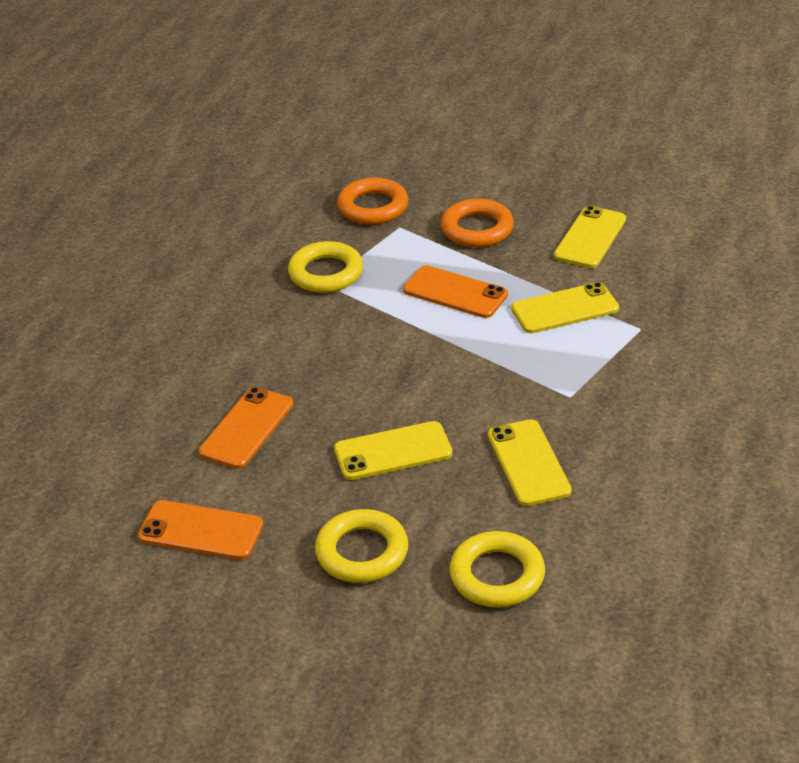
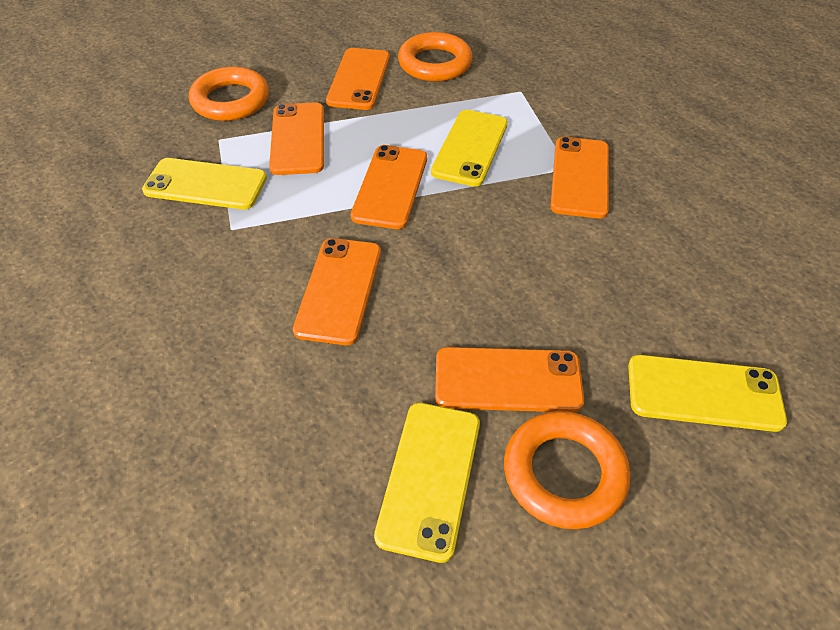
orange phone: [138,500,263,560] [199,387,293,469] [403,265,508,318] = 3 -> [269,102,324,175] [293,238,381,345] [326,48,390,110] [351,145,427,229] [435,347,584,412] [550,137,609,219] = 6
orange ring: [337,178,408,225] [441,199,514,247] = 2 -> [189,67,269,121] [398,32,473,82] [504,411,630,529] = 3
yellow ring: [288,241,363,293] [315,509,408,583] [449,531,545,608] = 3 -> none = 0

